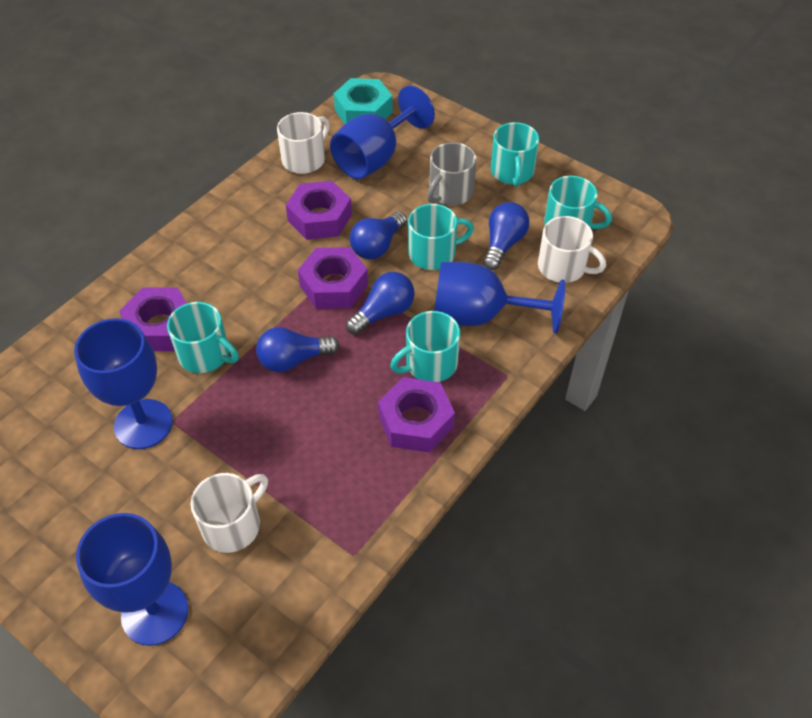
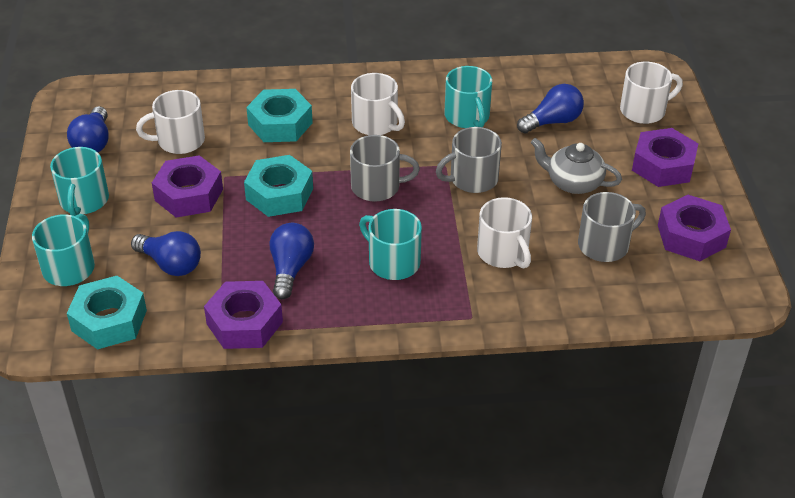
blue goblet: [74,318,173,449] [76,513,188,646] [330,86,435,179] [434,262,565,334] = 4 -> none = 0
grey mug: [427,142,477,205] = 1 -> [350,135,420,202] [436,127,502,193] [578,192,646,262] = 3
grey teapot: none = 0 -> [531,138,622,194] = 1
turquoise mug: [167,302,239,373] [390,311,460,382] [408,204,474,270] [491,122,539,187] [544,176,612,229] = 5 -> [32,214,95,286] [50,147,109,216] [359,209,422,280] [445,66,492,128] = 4
turquoise nut: [334,78,393,124] = 1 -> [67,276,147,350] [244,155,313,217] [246,89,313,142] = 3
white mug: [190,473,268,553] [277,112,330,174] [538,216,606,283] = 3 -> [136,90,205,154] [351,73,405,135] [477,197,532,269] [620,62,683,124] = 4

